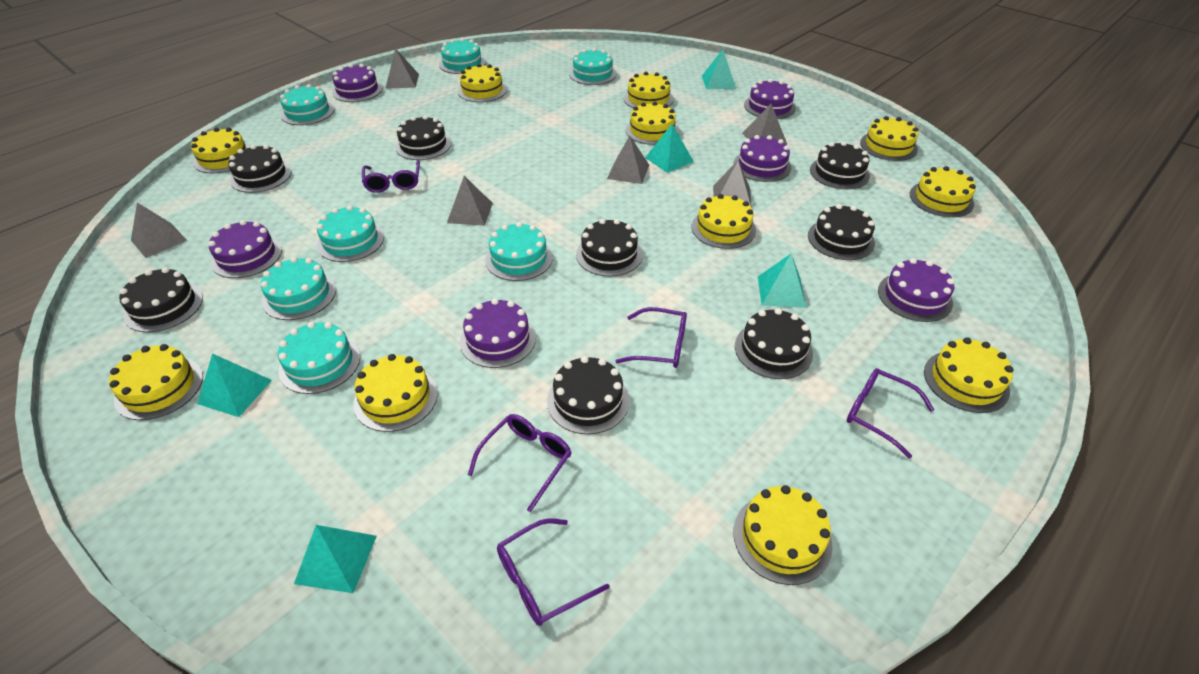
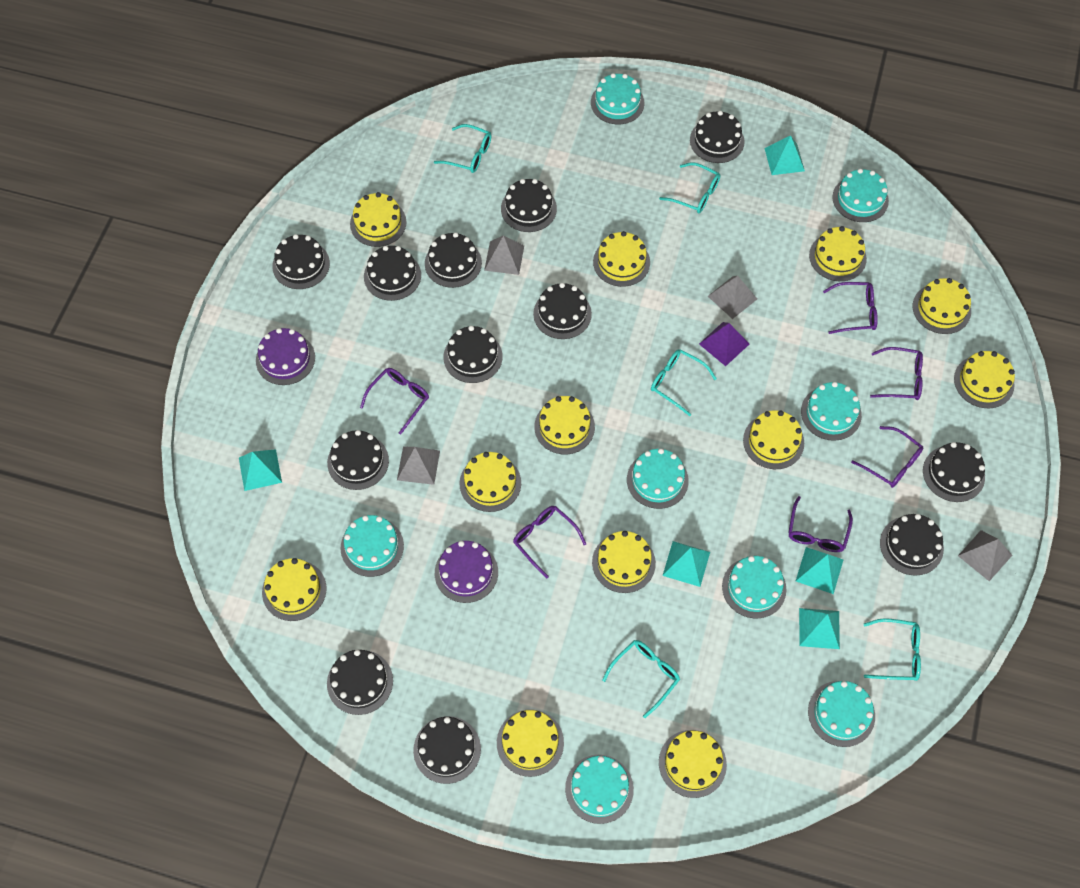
black cake: [119,267,203,332] [228,145,292,193] [395,115,451,160] [547,356,629,434] [576,219,643,277] [735,308,813,379] [808,204,875,260] [810,141,870,189] = 8 -> [272,234,330,289] [327,430,389,490] [327,650,393,715] [364,246,421,301] [413,716,481,784] [425,232,482,288] [443,326,503,383] [501,179,557,232] [533,283,592,339] [690,111,744,163] [880,514,944,576] [923,442,985,502] = 12
grey pyramid: [131,203,187,258] [385,48,419,89] [447,176,493,226] [607,136,649,184] [713,161,752,208] [742,104,787,144] = 6 -> [397,446,440,485] [484,235,524,275] [708,276,757,319] [958,530,1012,581] = 4
purple cake: [208,220,282,278] [332,64,383,102] [460,298,536,368] [733,135,791,182] [744,79,796,119] [878,258,955,322] = 6 -> [256,328,315,385] [435,541,498,603] = 2
purple glasses: [362,160,420,193] [468,414,572,512] [497,518,610,626] [616,307,687,368] [847,368,934,459] = 5 -> [360,368,429,435] [513,506,586,578] [788,496,853,552] [823,282,878,334] [851,426,923,488] [870,347,923,400] = 6
purple pyramid: none = 0 -> [699,322,749,366] = 1
turquoise cake: [261,257,336,320] [278,322,360,394] [280,84,334,125] [317,205,384,262] [439,38,486,74] [485,222,553,281] [569,48,617,85] = 7 -> [340,515,404,577] [565,755,634,824] [591,73,644,124] [627,448,689,509] [722,556,786,618] [801,382,862,441] [808,681,875,747] [832,169,889,222] = 8
turquoise glasses: none = 0 -> [434,124,492,173] [602,640,680,718] [651,349,717,416] [659,162,721,213] [864,618,921,681] = 5
yellow cake: [109,344,203,420] [191,128,250,174] [353,354,438,432] [458,64,507,102] [624,72,674,108] [625,102,679,145] [692,194,756,249] [733,485,833,585] [860,116,918,161] [910,166,976,217] [924,337,1014,413] = 11 -> [262,558,326,621] [350,192,406,247] [459,452,521,512] [497,709,564,777] [534,396,595,454] [592,531,656,593] [593,231,650,287] [659,730,727,798] [743,410,804,469] [809,226,867,281] [913,278,971,334] [954,351,1015,408] = 12

